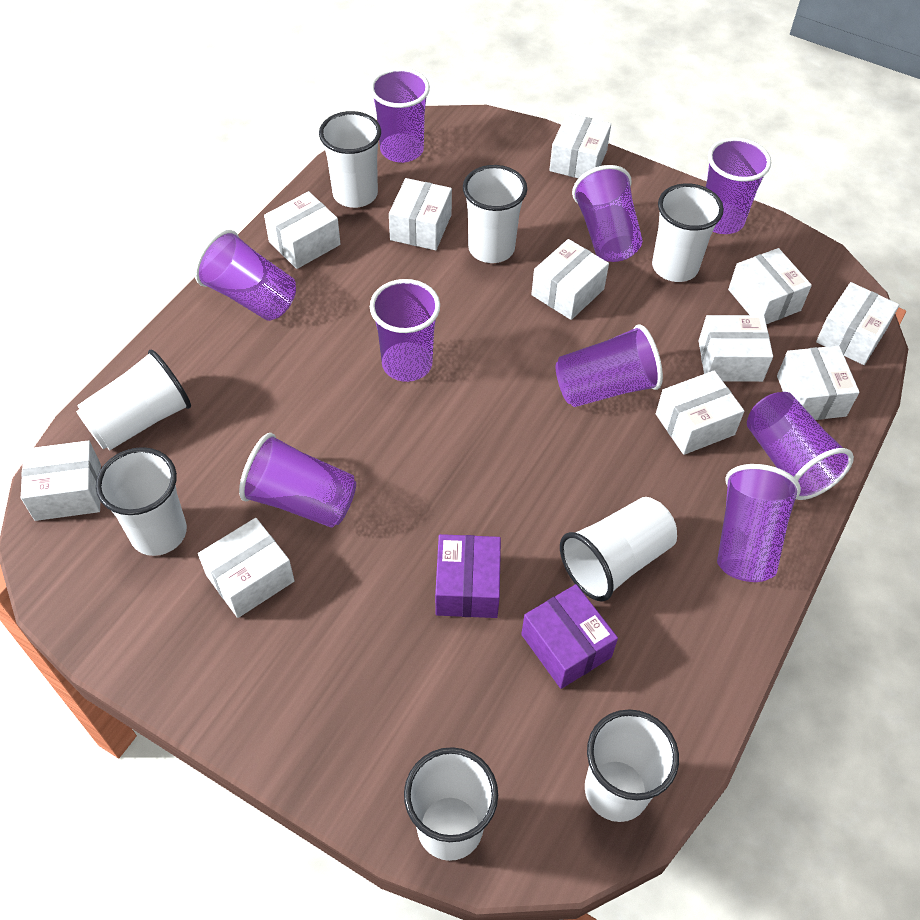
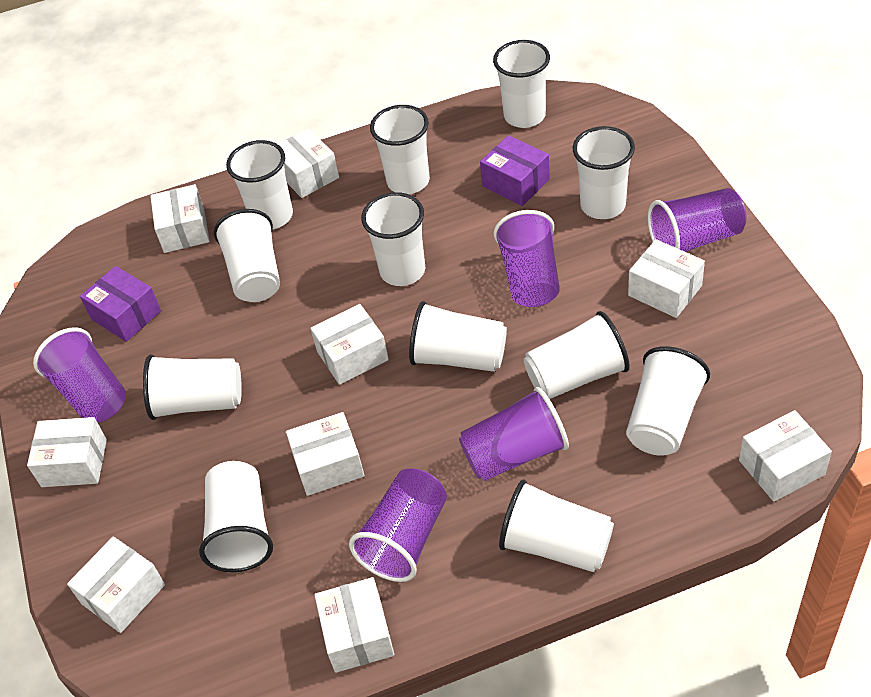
purple cup: [194,229,296,321] [239,433,356,528] [370,68,430,163] [370,279,440,382] [556,324,663,407] [572,165,642,262] [706,137,771,234] [717,464,801,582] [747,392,854,500] = 9 -> [33,327,126,422] [349,469,447,582] [459,387,569,481] [494,210,560,307] [648,188,747,252] = 5
white box: [21,440,101,521] [198,518,295,618] [264,191,340,269] [389,178,452,250] [531,239,609,320] [549,113,611,178] [656,370,744,455] [699,315,773,382] [728,248,812,324] [777,345,860,420] [816,282,899,365] = 11 -> [27,417,107,487] [67,536,165,633] [150,184,210,253] [278,128,339,198] [286,412,364,496] [310,304,389,385] [314,577,394,673] [628,239,705,318] [739,410,832,502] = 9
white cup: [76,350,191,450] [96,447,187,556] [319,111,381,208] [404,747,498,861] [463,165,527,263] [560,497,677,601] [585,709,679,822] [652,183,724,282] = 8 -> [143,355,242,420] [199,461,273,572] [214,209,280,302] [226,140,293,229] [361,192,425,286] [370,105,430,194] [409,301,507,372] [493,40,550,128] [499,480,614,572] [524,311,630,399] [573,126,635,219] [626,346,710,456] = 12

